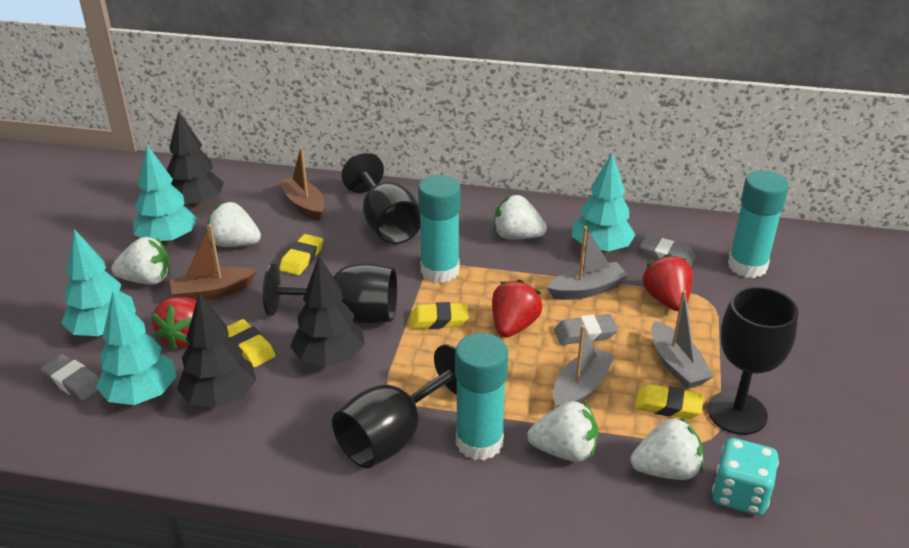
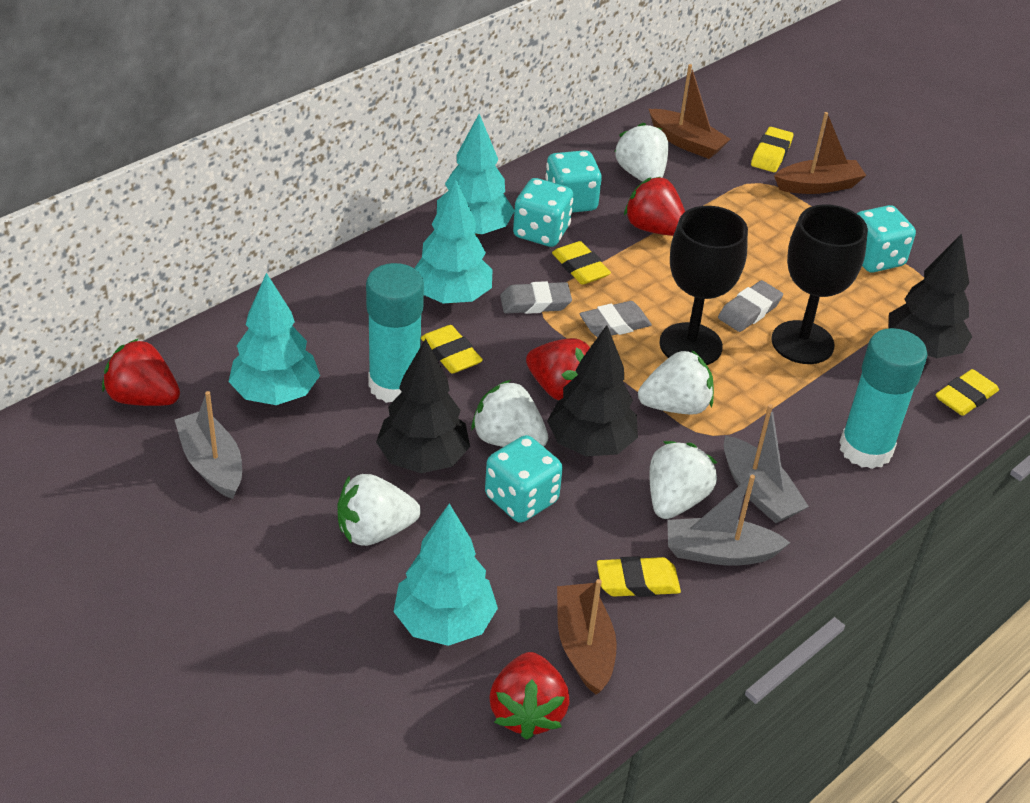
black goblet: [263,263,397,324] [332,344,457,468] [341,152,421,244] [707,286,798,435] = 4 -> [659,206,748,365] [771,204,868,364] = 2
brown boat: [170,224,257,301] [279,147,325,221] = 2 -> [557,579,617,695] [649,64,730,159] [774,112,866,194] = 3
red strawberry: [151,297,196,351] [492,279,542,338] [642,254,693,311] = 3 -> [102,338,180,406] [489,652,569,740] [526,338,590,400] [624,177,685,236] = 4
turquoise dice: [712,438,779,515] = 1 -> [485,435,563,523] [513,178,573,247] [545,150,602,213] [856,205,916,272] = 4
turquoise glue stick: [418,175,460,283] [455,333,508,460] [728,171,789,278] = 3 -> [366,263,424,403] [839,328,928,469] = 2
yellow eraser: [227,319,276,367] [279,234,323,275] [410,302,469,329] [635,384,704,419] = 4 -> [421,325,483,374] [552,241,611,285] [597,556,681,597] [751,127,793,172] [936,369,999,416] = 5

